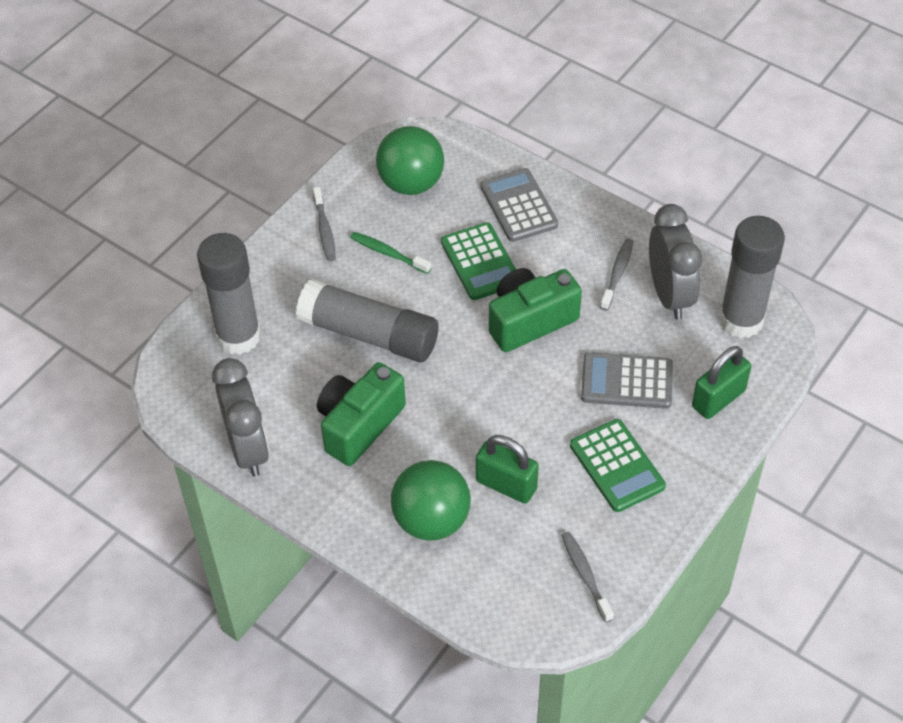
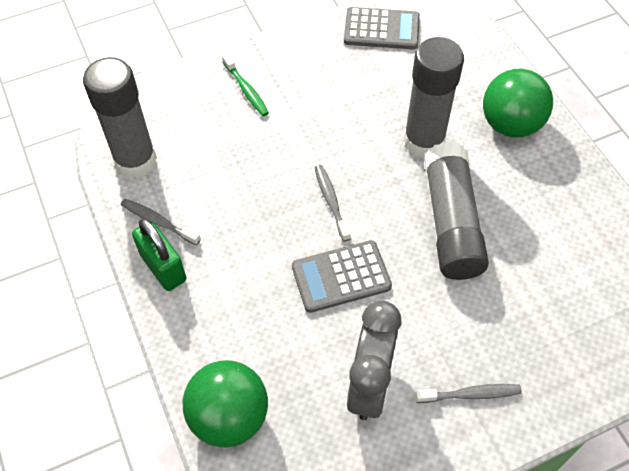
green calculator: [441,222,516,300] [570,419,666,512] = 2 -> none = 0
green camera: [317,362,406,466] [489,268,582,352] = 2 -> none = 0
green padlock: [476,435,539,504] [692,346,751,419] = 2 -> [132,218,187,291] = 1
grey clock: [212,358,269,477] [649,204,702,320] = 2 -> [347,301,401,420] = 1

